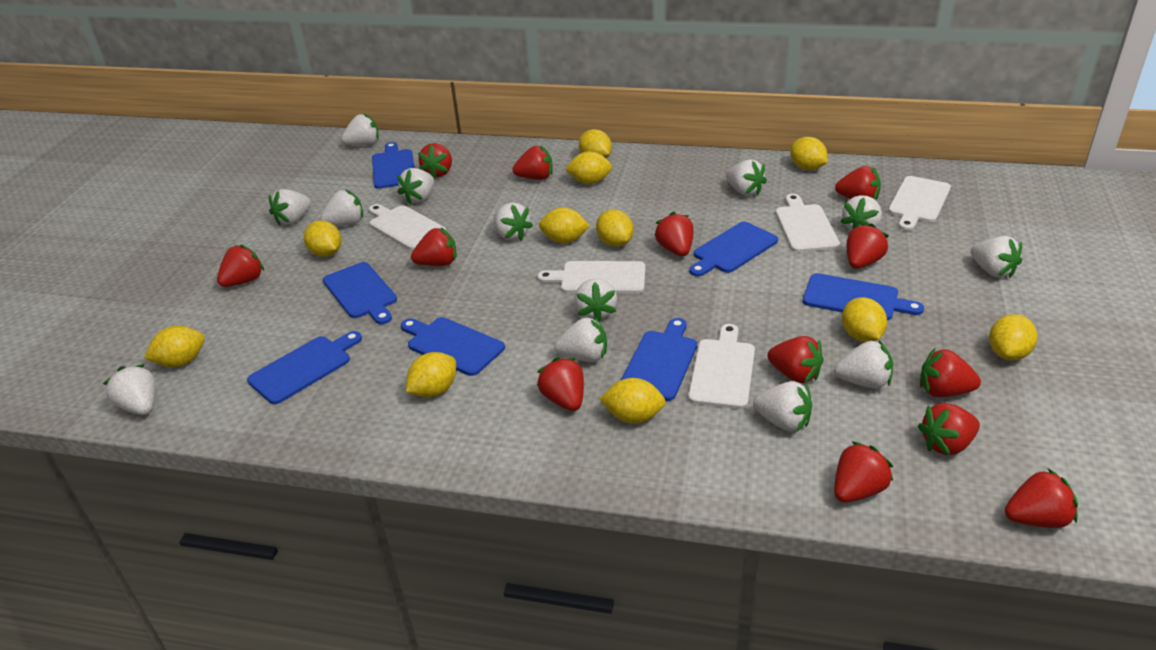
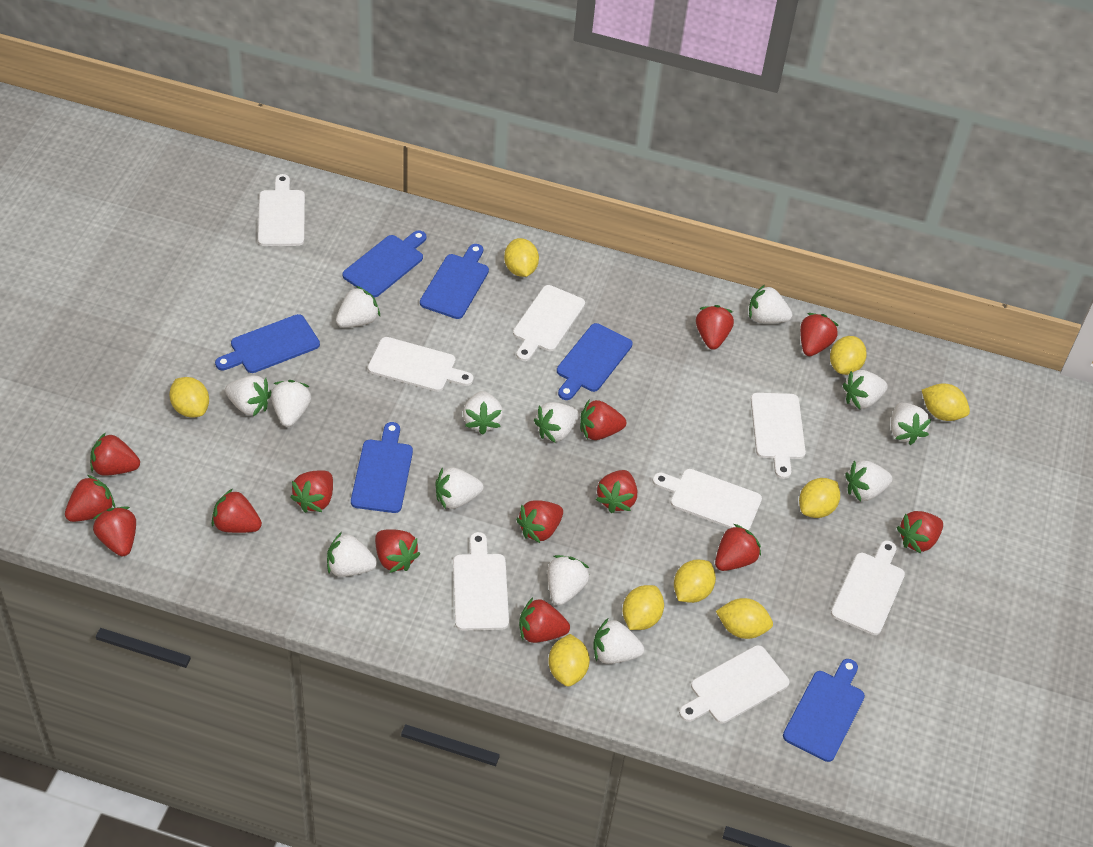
blue cutting board: [247,331,362,404] [323,262,397,324] [372,142,415,189] [401,317,505,376] [621,318,697,401] [689,222,778,277] [803,273,924,320] = 7 -> [215,314,320,373] [342,230,426,297] [351,422,413,513] [420,244,489,319] [557,323,633,400] [783,659,865,762] = 6
red strawberry: [217,244,264,287] [411,227,457,266] [418,143,452,179] [513,146,553,180] [537,357,584,411] [654,212,694,256] [768,336,824,383] [834,441,893,502] [835,166,881,200] [847,223,889,269] [918,403,980,456] [920,348,981,397] [1005,469,1078,528] = 13 -> [65,475,115,522] [90,432,140,476] [93,507,136,556] [212,489,262,533] [290,471,333,513] [375,529,420,573] [516,500,563,543] [519,597,570,643] [580,400,626,440] [596,470,637,513] [696,305,734,350] [715,524,761,571] [800,313,839,356] [897,511,943,554] = 14
white cutting board: [369,204,446,250] [537,261,645,294] [688,324,755,409] [775,194,840,252] [888,176,951,231] = 5 -> [258,174,305,246] [368,337,474,392] [453,532,509,630] [513,285,585,361] [653,469,762,531] [679,645,790,723] [751,393,806,479] [831,540,905,635] = 8
yellow lemon: [144,326,205,367] [304,221,341,257] [406,352,456,397] [539,207,590,243] [565,151,612,184] [579,129,612,158] [596,209,634,247] [600,378,665,423] [790,137,828,170] [842,297,887,342] [989,314,1037,361] = 11 -> [169,377,209,418] [504,238,539,277] [548,634,590,687] [623,585,664,630] [674,560,716,603] [716,598,773,639] [799,478,840,518] [830,336,867,375] [922,383,970,421] = 9

